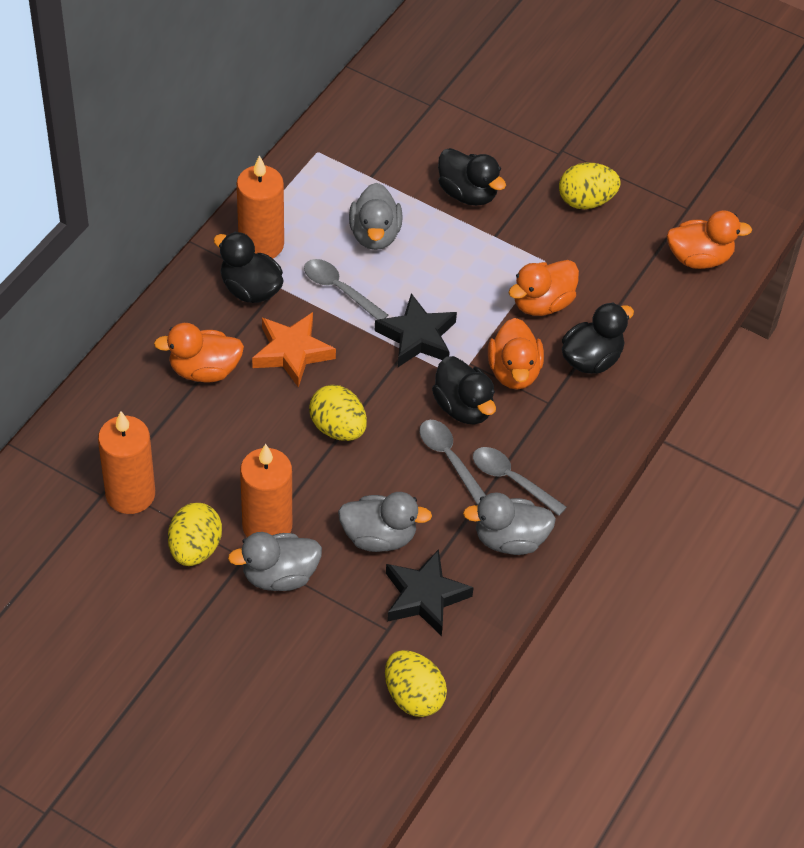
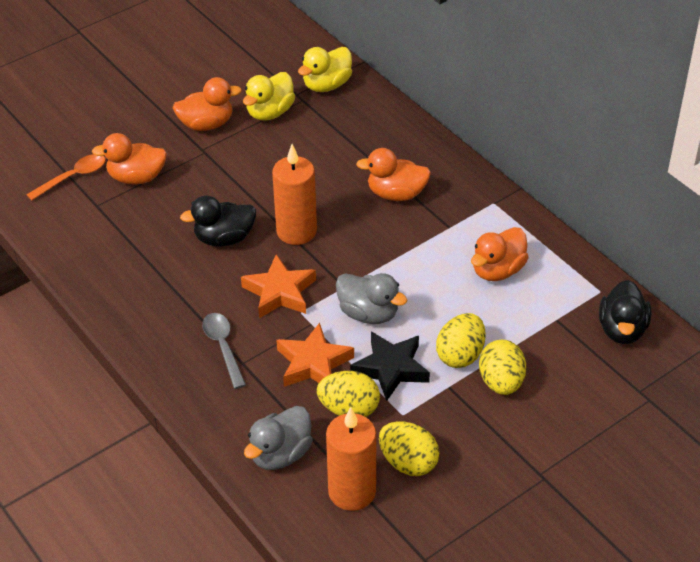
black duck: [213,232,284,303] [432,356,496,424] [438,148,506,206] [562,303,634,374] = 4 -> [180,195,256,247] [599,280,651,344] = 2
black star: [375,293,457,367] [386,549,474,636] = 2 -> [350,332,430,401] = 1
grey duck: [228,532,322,591] [338,492,432,552] [349,183,403,250] [463,492,556,555] = 4 -> [244,406,313,470] [336,273,407,324] = 2
grey spoon: [304,259,388,320] [419,420,486,505] [473,447,567,516] = 3 -> [202,313,246,389] = 1
orange candle: [98,411,155,514] [237,155,284,258] [240,444,292,537] = 3 -> [272,144,317,245] [326,407,376,511] = 2
orange spoon: none = 0 -> [26,154,106,200] = 1
orange star: [252,312,336,388] = 1 -> [241,254,316,318] [277,323,354,387] = 2
yellow duck: none = 0 -> [243,72,295,121] [298,47,352,92] = 2

